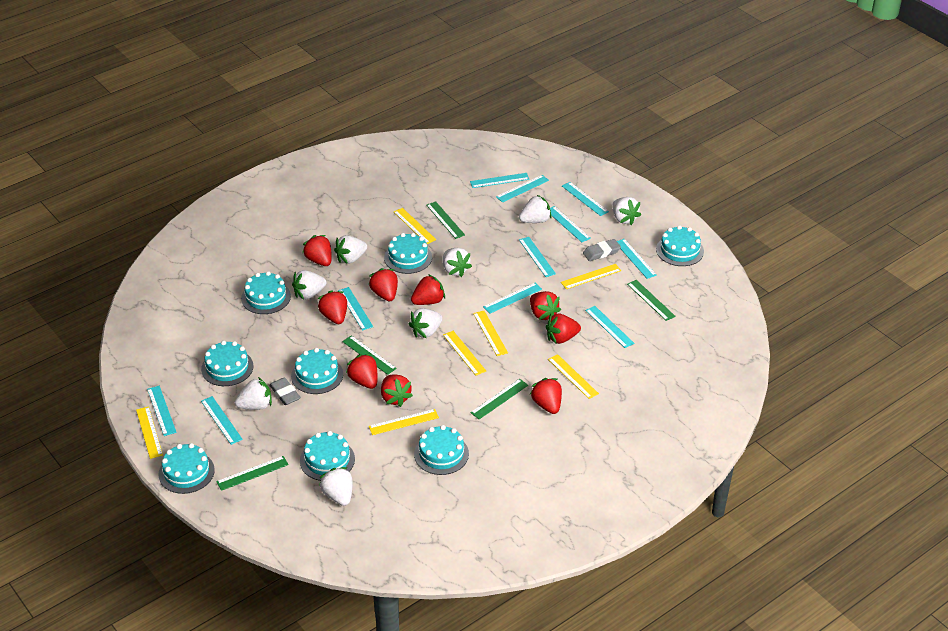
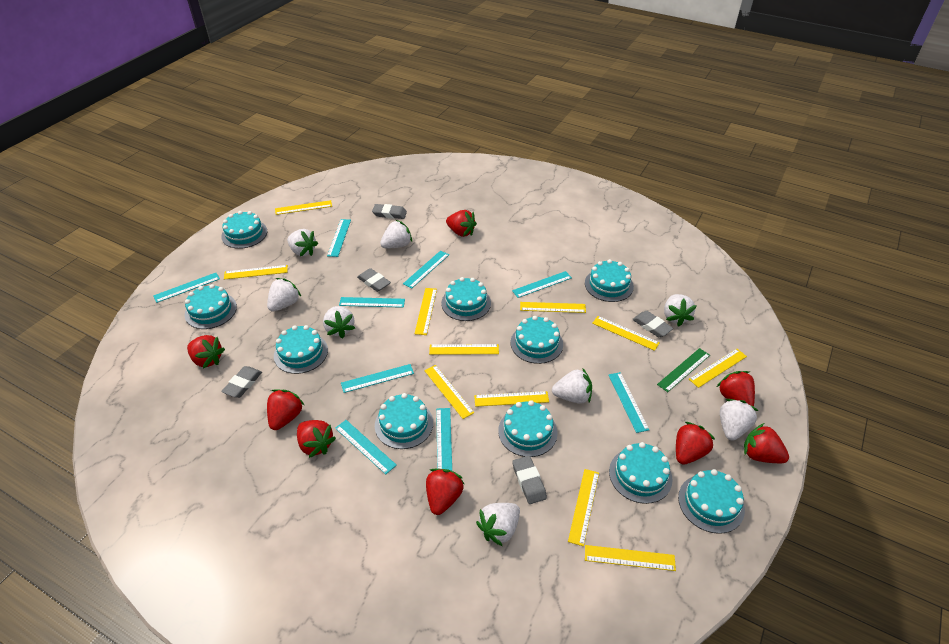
green ruler: [216,456,289,491] [342,335,397,375] [426,201,465,239] [470,379,528,419] [627,280,676,321] = 5 -> [657,348,710,392] = 1
grey eraser: [269,377,301,405] [583,239,621,261] = 2 -> [221,366,262,398] [357,268,391,292] [372,204,407,219] [512,456,547,504] [632,311,673,337] = 5
red strawberry: [302,235,332,266] [318,290,347,324] [346,354,378,389] [368,268,398,301] [381,374,413,407] [411,274,445,305] [530,291,561,320] [530,378,562,414] [546,314,581,344] = 9 -> [187,335,225,368] [267,389,304,430] [297,420,336,458] [426,469,464,515] [446,210,477,237] [676,422,716,465] [717,371,755,407] [744,423,789,463] = 8
turquoise cake: [159,443,215,494] [201,341,254,386] [241,271,291,314] [291,348,343,394] [300,431,355,481] [384,233,432,274] [414,425,469,475] [656,225,704,266] = 8 -> [184,284,237,329] [221,211,267,249] [274,325,328,374] [375,393,433,449] [441,277,491,321] [498,400,558,457] [511,316,563,364] [585,259,634,302] [609,442,673,504] [678,469,745,534] = 10
turquoise ruler: [147,386,177,436] [201,396,243,445] [338,287,373,331] [470,173,530,188] [483,283,542,313] [496,175,549,203] [519,237,556,277] [550,206,591,242] [562,182,609,216] [585,306,634,348] [617,239,657,279] = 11 -> [153,273,220,303] [327,219,351,257] [335,420,397,474] [339,297,405,308] [341,364,414,393] [403,251,449,289] [436,408,452,471] [512,271,572,298] [608,372,649,433] = 9
yellow ruler: [136,406,163,459] [369,409,439,435] [394,208,436,244] [443,331,486,376] [473,311,508,356] [548,354,599,399] [561,264,621,289] = 7 -> [224,265,288,280] [275,200,332,215] [415,288,437,335] [424,365,474,419] [429,344,499,355] [474,391,549,407] [520,302,586,313] [568,469,599,546] [585,545,676,571] [592,316,660,351] [689,349,747,388] = 11

